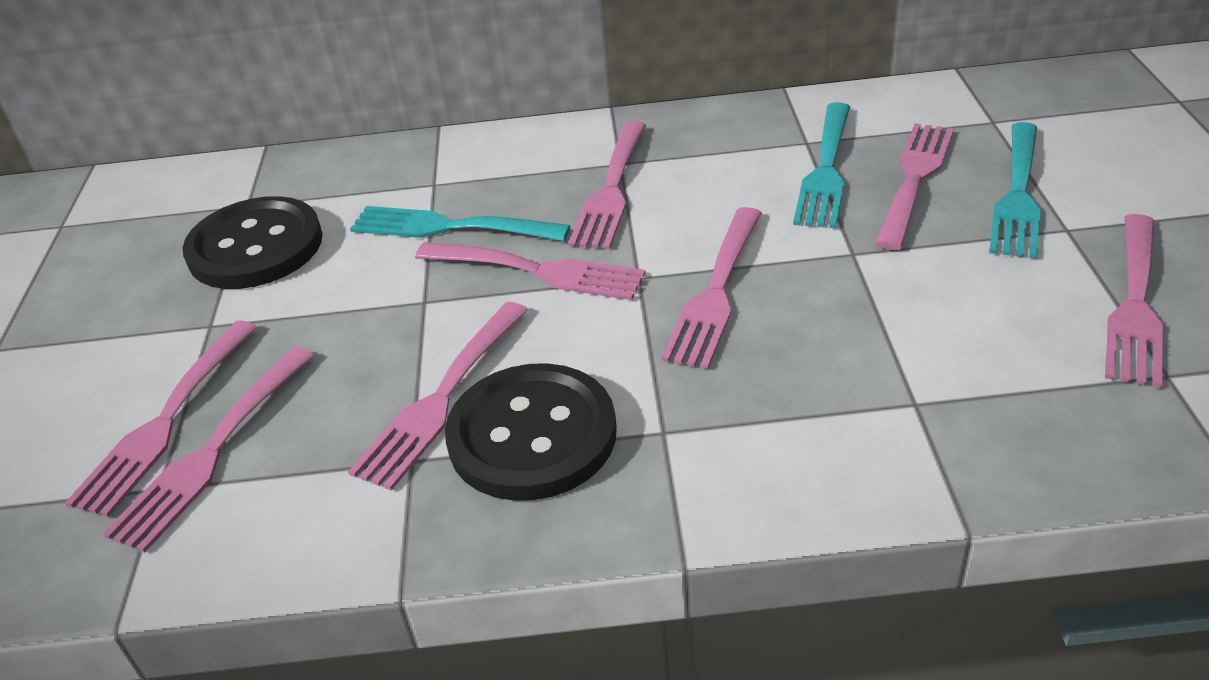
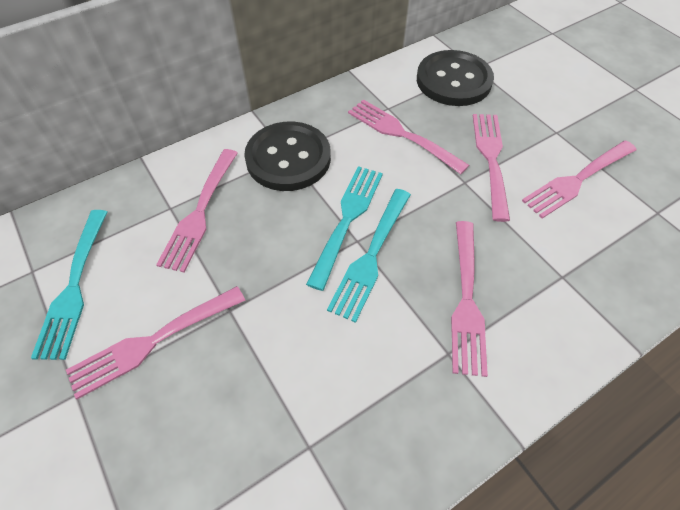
pink fork: [65,321,257,517] [103,347,314,553] [348,302,528,491] [415,242,646,300] [569,121,646,249] [661,207,762,369] [875,123,954,250] [1105,214,1163,388] = 8 -> [66,286,246,399] [156,149,238,273] [348,99,469,174] [451,221,488,377] [473,114,510,222] [522,140,637,219] = 6

